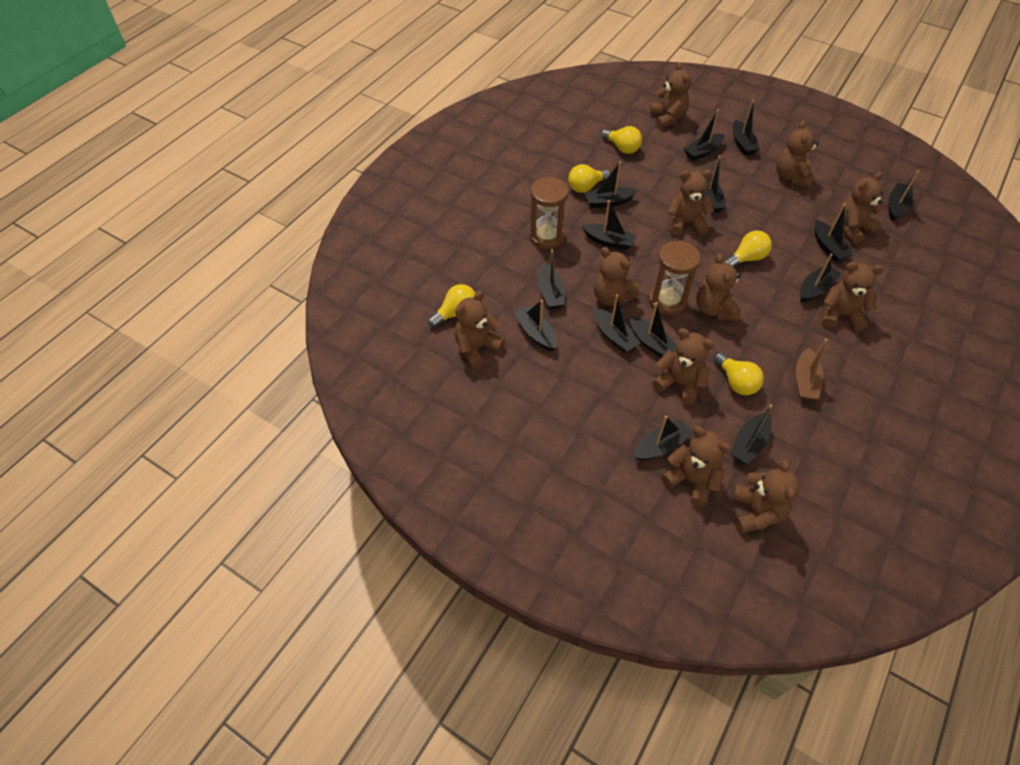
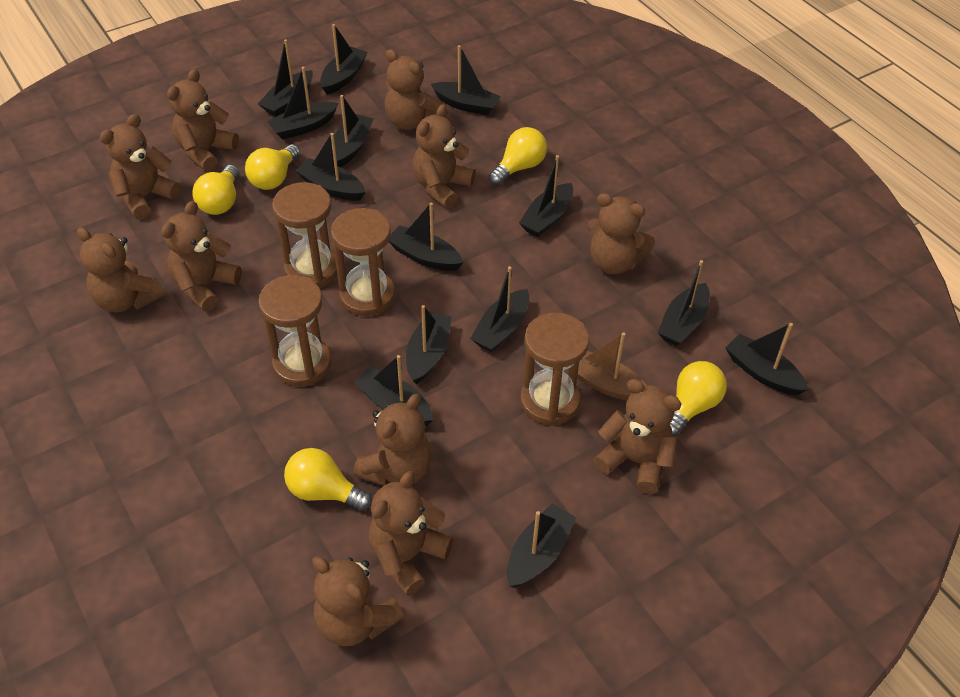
brown hourglass: [529,177,569,249] [649,240,701,315] = 2 -> [259,275,332,386] [272,182,337,288] [331,208,395,316] [520,312,589,426] = 4

